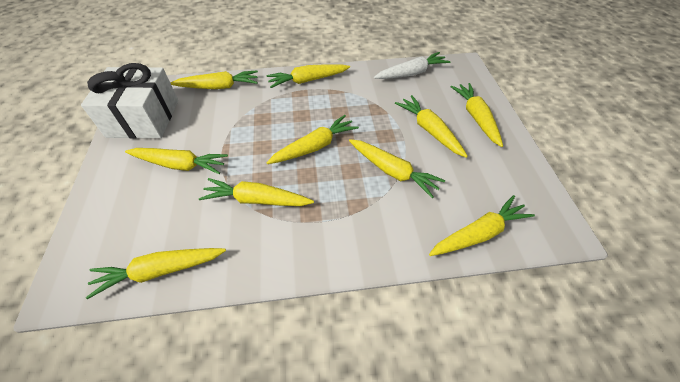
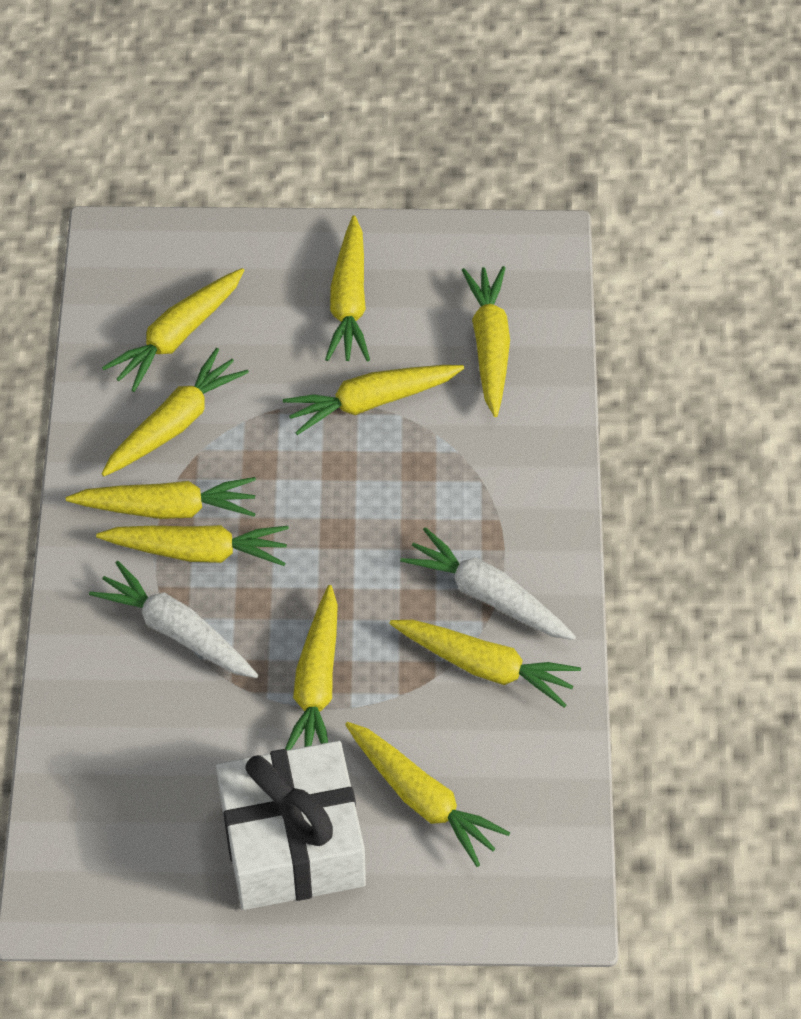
white carrot: [374,52,451,79] = 1 -> [89,561,258,678] [400,527,576,640] = 2

